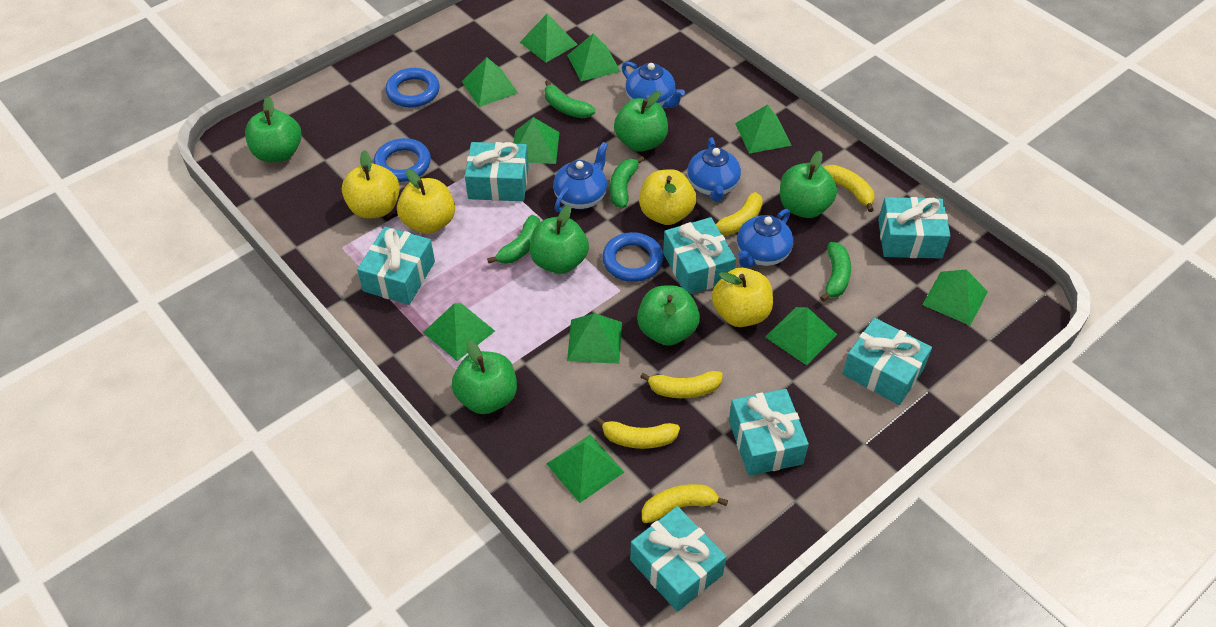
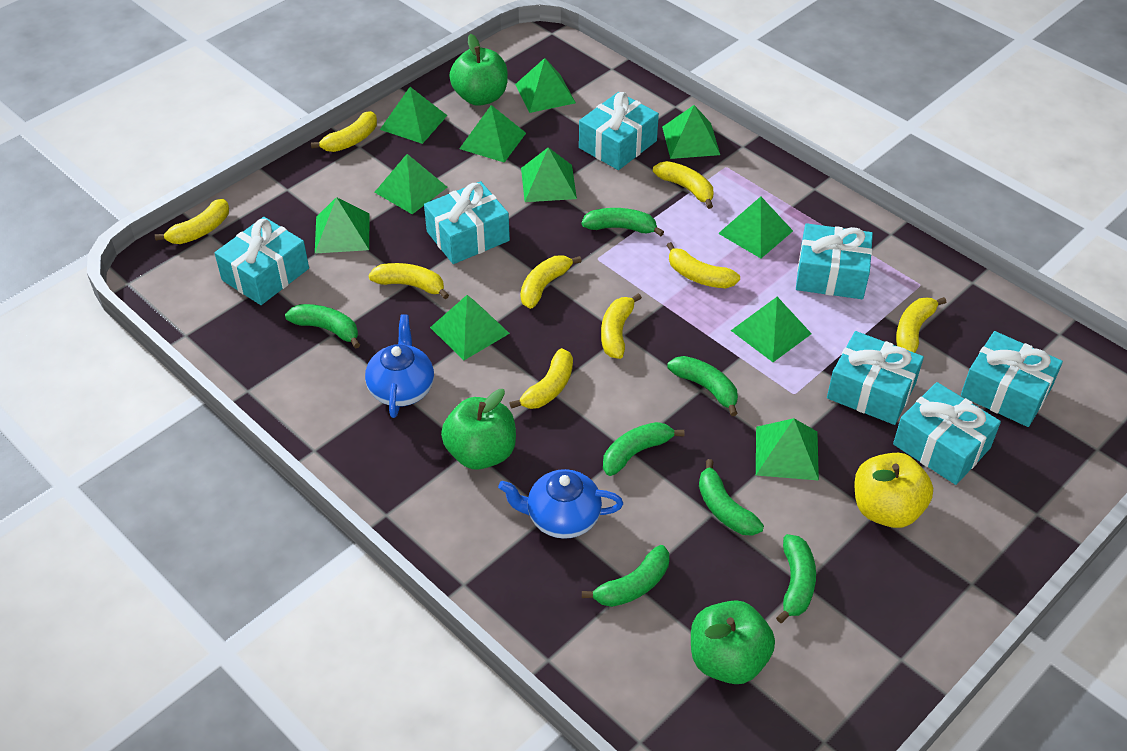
blue ring: [373,138,431,182] [385,68,440,108] [602,232,663,282] = 3 -> none = 0
blue teapot: [553,142,608,213] [622,61,685,108] [687,137,741,202] [737,209,793,268] = 4 -> [365,314,434,418] [498,469,623,539] = 2
green apple: [245,96,301,162] [452,340,517,414] [530,205,589,274] [614,91,668,152] [637,286,700,346] [780,151,837,218] = 6 -> [441,389,516,470] [449,34,508,106] [691,600,775,684] = 3
green banana: [487,215,540,264] [544,80,595,118] [610,156,645,208] [820,242,851,302] = 4 -> [285,304,360,348] [581,208,664,236] [582,545,669,607] [603,422,684,476] [667,356,738,416] [699,459,764,536] [776,534,816,623] = 7
green pyramid: [423,303,495,361] [462,57,518,107] [513,117,560,164] [520,14,578,62] [546,434,624,503] [567,33,621,81] [567,313,622,364] [735,104,792,154] [766,307,837,365] [922,270,988,326] = 10 -> [315,197,369,254] [374,154,447,214] [380,87,448,144] [430,295,510,360] [459,105,526,162] [515,58,576,113] [521,147,577,202] [662,105,720,159] [718,197,793,258] [731,297,812,362] [756,418,819,481] = 11
yellow apple: [342,150,400,219] [397,169,455,234] [639,169,696,225] [712,268,773,327] = 4 -> [854,453,933,528] = 1
yellow banana: [595,417,680,449] [640,371,723,398] [642,484,728,523] [716,192,763,235] [823,165,875,212] = 5 -> [155,199,229,244] [311,111,377,152] [368,263,449,299] [509,348,573,409] [520,255,582,309] [601,293,642,359] [653,161,714,209] [666,242,740,288] [896,297,946,353] = 9

